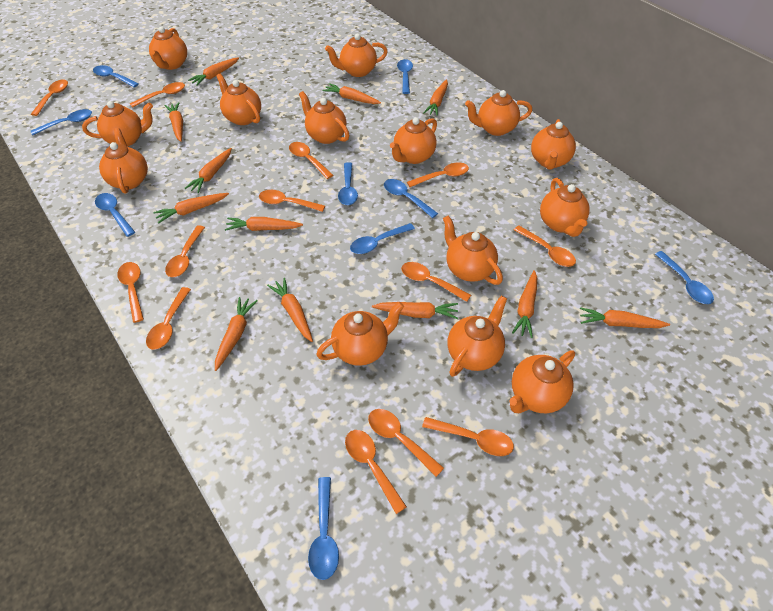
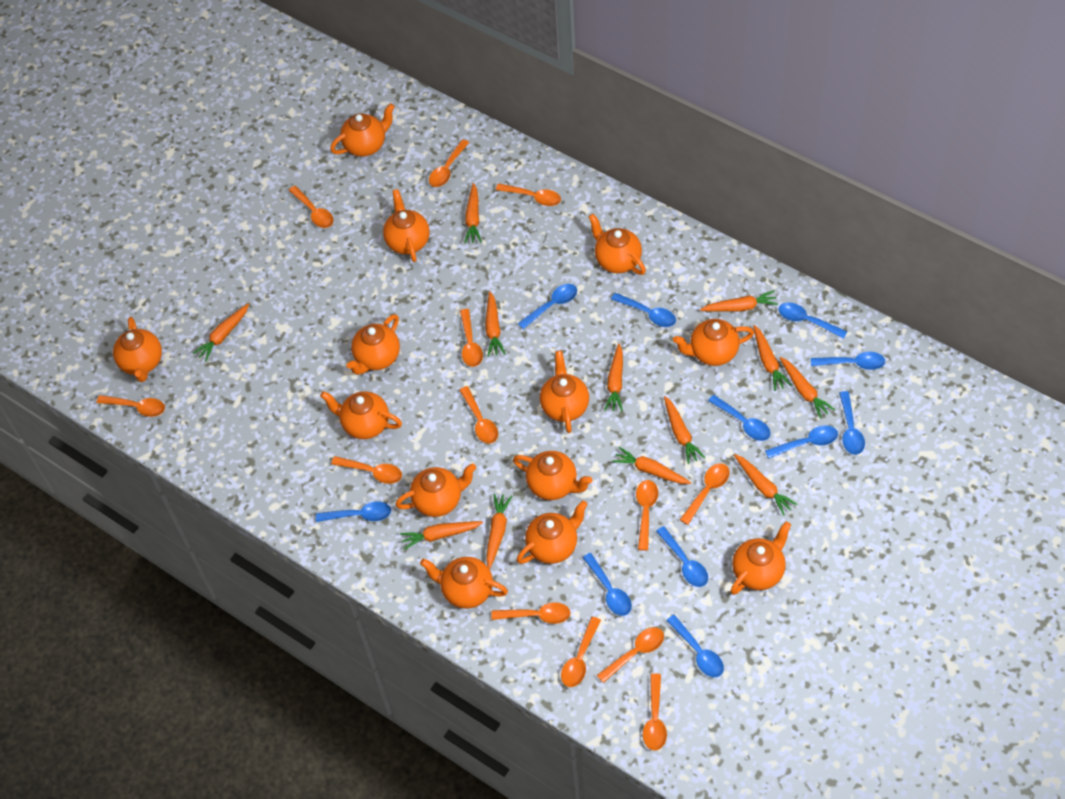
blue spoon: [31,109,92,135] [93,65,139,88] [95,193,135,237] [308,477,339,580] [338,162,358,205] [350,223,415,254] [384,179,438,218] [397,59,413,94] [655,251,714,304] = 9 -> [316,501,391,522] [518,284,577,329] [583,553,632,616] [611,293,676,327] [656,526,708,587] [666,615,724,677] [708,395,771,441] [765,425,838,459] [778,302,847,339] [811,352,885,370] [839,391,865,455] = 11
orange teapot: [82,101,153,146] [99,128,148,194] [149,27,187,70] [216,73,261,125] [299,91,349,144] [316,302,404,366] [325,34,388,77] [390,117,437,164] [443,215,503,285] [448,296,507,377] [465,90,532,136] [509,350,575,413] [531,119,576,170] [540,178,590,237] = 14 -> [113,317,162,382] [320,391,402,439] [330,103,395,157] [346,314,400,375] [383,189,430,262] [395,463,476,517] [420,557,508,609] [513,451,592,500] [517,501,588,564] [540,351,589,433] [588,214,646,275] [673,319,754,366] [731,522,791,595] = 13

